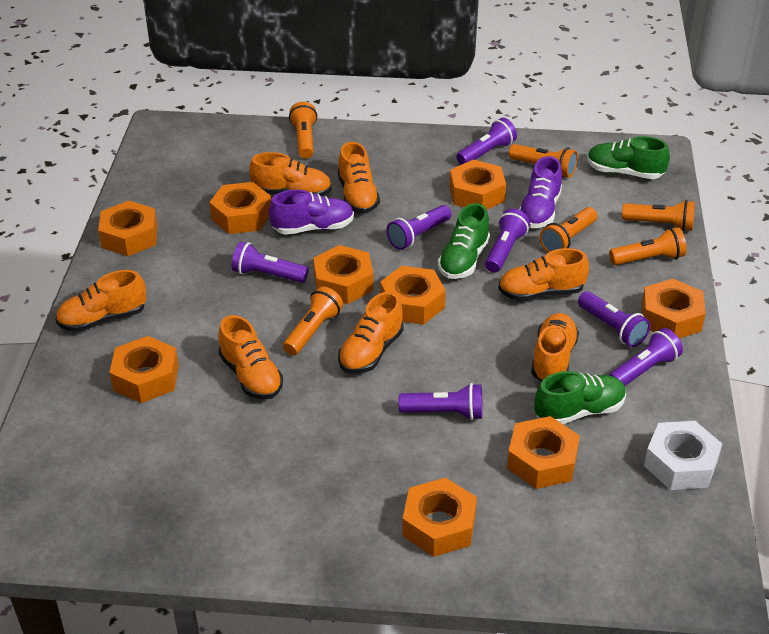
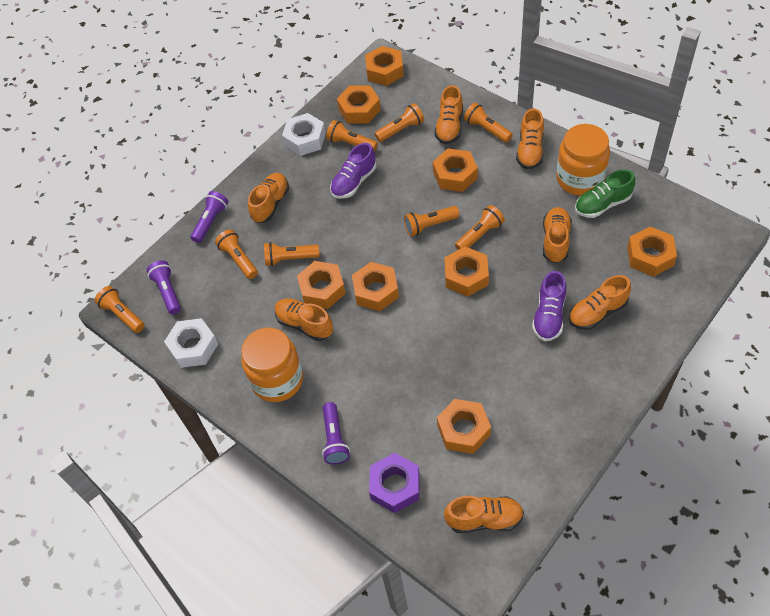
green shoe: [438,203,490,279] [534,371,626,424] [587,136,670,179] = 3 -> [575,169,635,218] = 1
orange flashlight: [283,286,343,356] [289,102,317,159] [509,144,578,178] [540,207,597,253] [609,227,687,265] [622,200,695,231] = 6 -> [95,286,145,333] [215,230,258,279] [264,242,320,266] [326,120,378,152] [375,103,424,142] [404,206,460,236] [455,205,505,250] [464,103,513,143] = 8
orange jar: none = 0 -> [241,328,303,402] [556,124,610,196] = 2
orange nut: [98,201,158,256] [109,336,179,403] [209,182,271,234] [313,245,374,304] [380,266,446,325] [402,478,477,557] [449,159,506,209] [507,416,580,489] [641,279,706,339] = 9 -> [297,261,346,309] [337,85,381,124] [352,262,399,311] [365,46,404,86] [433,149,478,192] [437,399,491,454] [444,247,489,297] [627,227,677,277] = 8
purple flashlight: [231,242,309,283] [386,205,452,250] [398,383,483,420] [456,118,517,165] [485,209,530,273] [578,291,650,347] [609,328,683,386] = 7 -> [147,260,181,314] [191,191,229,243] [322,402,350,465] = 3
purple nut: none = 0 -> [369,453,420,513] = 1
white nut: [644,421,722,490] = 1 -> [164,318,218,368] [282,113,326,156] = 2

